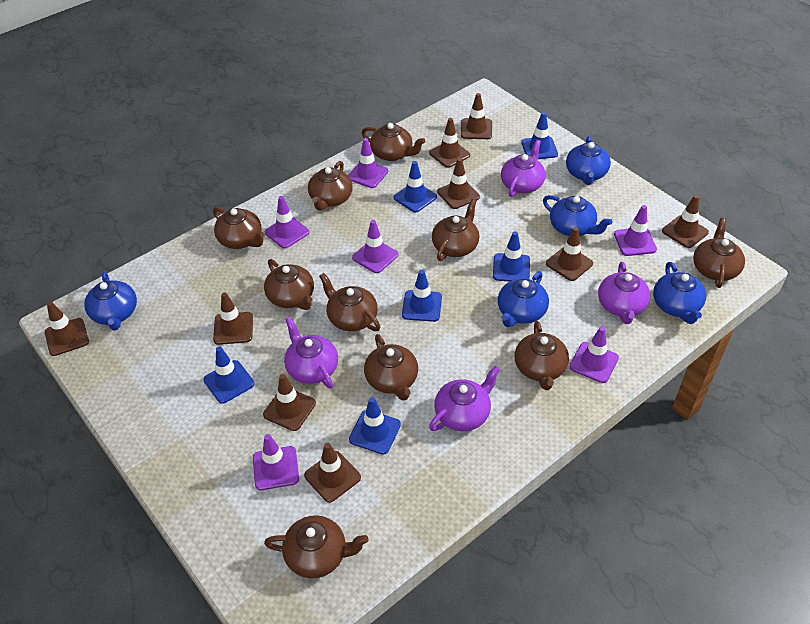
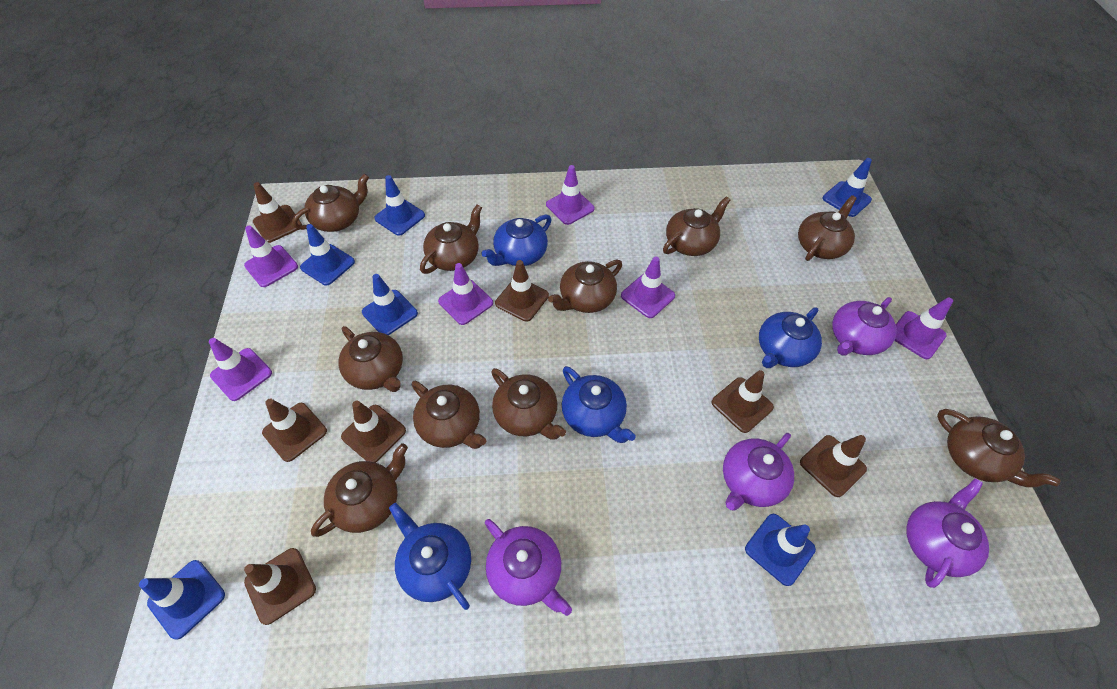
blue teapot: [84,271,137,331] [498,271,549,327] [543,195,612,236] [566,136,611,185] [653,262,706,324] = 5 -> [389,503,471,610] [482,214,551,266] [562,366,636,443] [759,307,822,368] = 4
brown traffic cone: [45,301,89,356] [213,292,253,345] [263,374,316,431] [304,443,361,503] [429,118,470,168] [437,158,480,209] [461,93,492,139] [546,227,593,281] [662,195,709,248] = 9 -> [244,548,316,625] [253,182,302,243] [262,399,327,462] [341,401,406,463] [495,260,549,322] [712,370,774,433] [800,435,867,497] = 7

